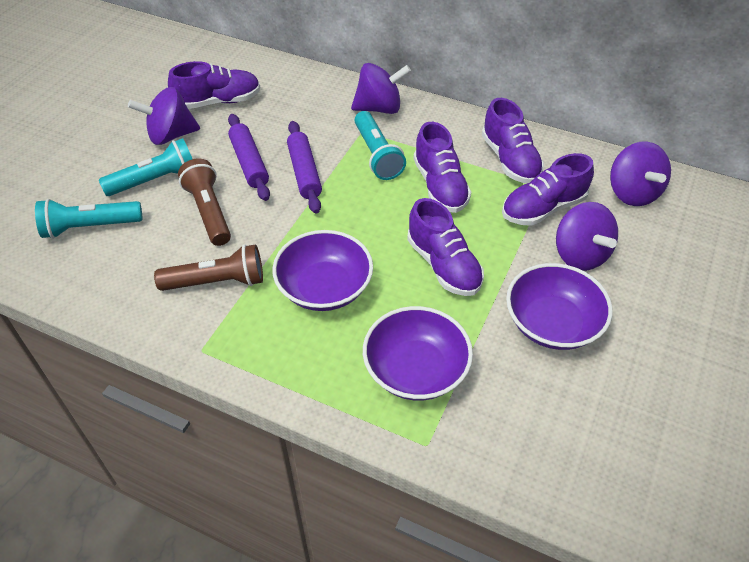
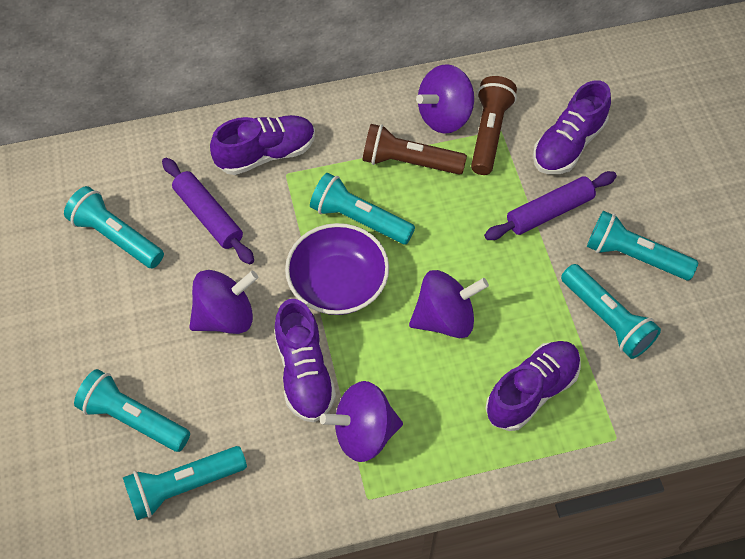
purple bowl: [272,230,373,311] [363,306,473,401] [506,263,613,350] = 3 -> [285,223,389,315] = 1
purple shoe: [168,61,260,109] [407,198,484,296] [413,122,471,213] [482,98,544,183] [502,153,594,226] = 5 -> [210,115,315,175] [274,299,336,422] [486,341,581,431] [533,80,611,174] = 4
turquoise flashlight: [35,199,142,239] [99,138,192,196] [355,111,406,180] = 3 -> [64,186,164,268] [74,369,190,452] [123,446,247,520] [310,173,415,244] [561,264,661,359] [587,211,698,280] = 6

